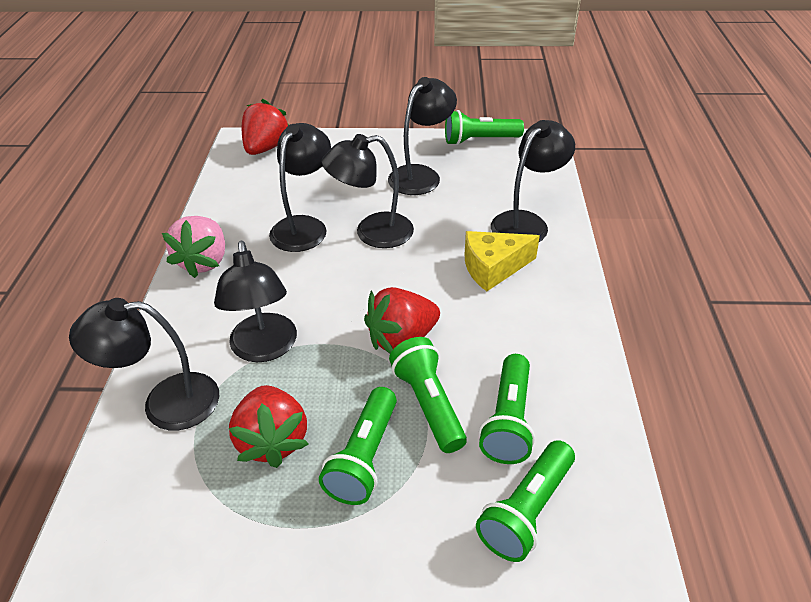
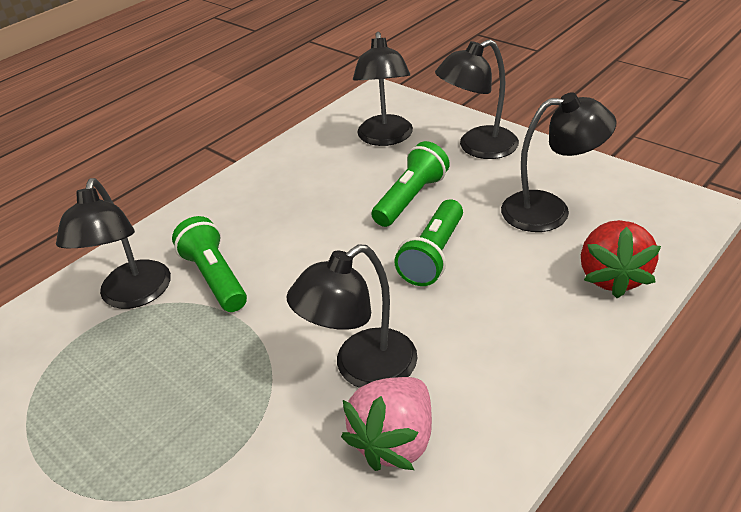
black lamp: [69,298,219,430] [214,241,297,362] [269,123,331,252] [321,134,414,248] [388,77,457,195] [491,120,575,242] = 6 -> [56,178,171,309] [286,244,417,388] [353,32,413,146] [435,39,519,159] [501,92,617,232] = 5
green flashlight: [319,387,397,505] [389,337,467,453] [445,110,524,145] [476,440,575,562] [479,354,535,464] = 5 -> [172,216,247,312] [371,141,450,227] [394,199,463,286] = 3
red strawberry: [228,385,309,468] [242,99,289,155] [364,287,440,354] = 3 -> [581,220,661,298] = 1
yellow cheese: [465,231,540,291] = 1 -> none = 0

